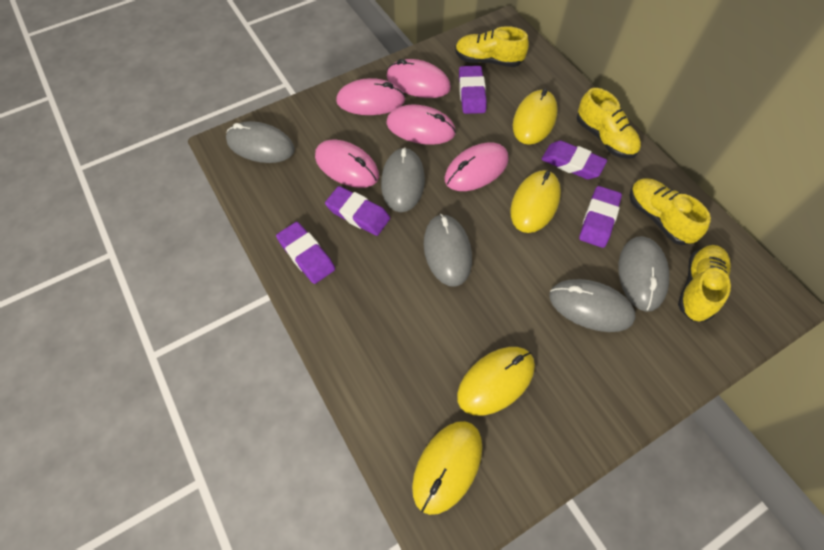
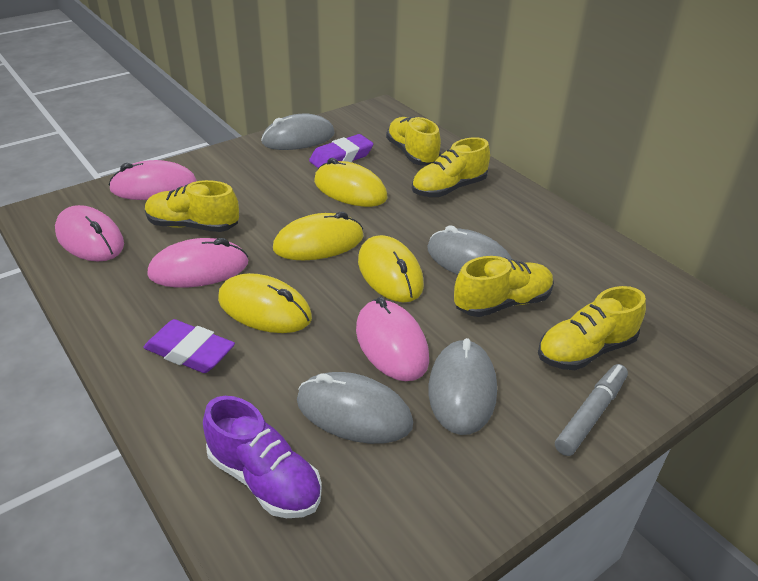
grey marker: none = 0 -> [555,364,628,456] = 1
grey mouse: [226,121,295,163] [381,147,425,212] [424,214,472,287] [550,279,636,332] [618,236,669,312] = 5 -> [261,113,335,150] [297,372,413,444] [427,225,512,275] [428,338,497,435] = 4
pink mouse: [315,140,379,188] [336,78,406,115] [386,59,451,98] [386,105,456,145] [445,143,509,191] = 5 -> [55,205,124,262] [109,160,197,200] [147,238,248,288] [356,297,429,381] = 4
purple eraser: [276,222,335,284] [325,186,390,236] [459,66,487,114] [541,140,607,179] [579,186,622,248] = 5 -> [143,319,235,373] [309,134,374,168] = 2
purple shoe: none = 0 -> [203,396,322,518] = 1
yellow shoe: [455,26,529,67] [577,88,641,159] [629,178,711,245] [678,245,731,321] = 4 -> [145,180,239,232] [386,117,441,165] [412,137,490,197] [454,256,554,317] [538,286,646,370] = 5

